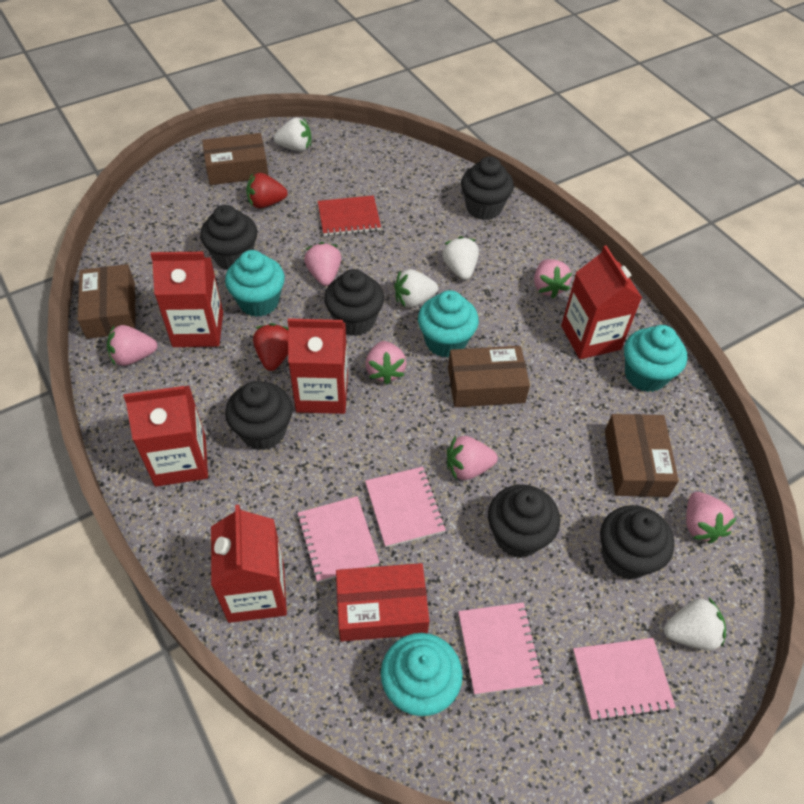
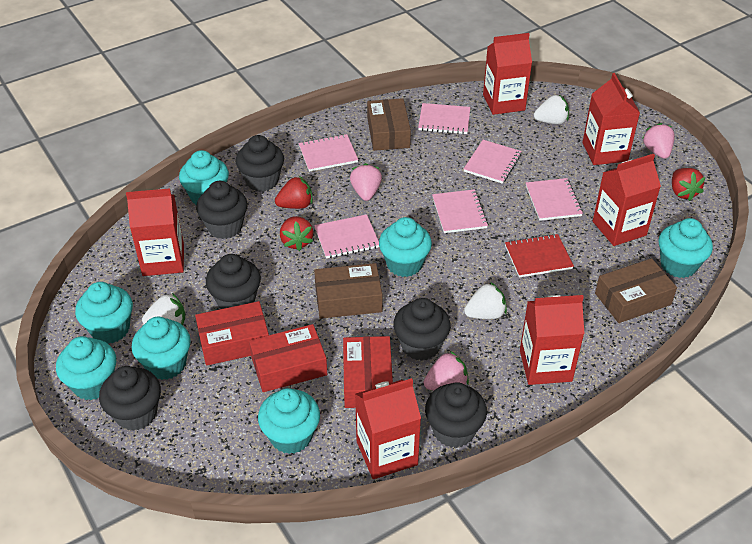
brown box: [78,264,136,339] [202,133,269,185] [448,346,530,407] [605,414,679,497] = 4 -> [314,263,382,319] [367,98,411,151] [595,258,677,323] = 3
pink notebook: [297,496,380,582] [365,467,446,548] [458,603,544,695] [573,638,676,722] = 4 -> [299,134,358,172] [314,214,379,258] [418,103,470,134] [432,189,488,233] [464,140,522,184] [526,178,583,221] = 6
pink strawberry: [107,325,158,366] [304,242,341,286] [365,341,406,384] [447,436,498,480] [534,259,572,298] [686,492,736,544] = 6 -> [350,163,382,201] [424,351,469,390] [643,123,675,159] = 3
red box: [336,563,429,642] = 1 -> [195,301,269,366] [249,324,327,392] [343,336,393,408] = 3
red carton: [123,386,208,487] [150,252,223,347] [211,505,287,623] [288,318,348,414] [561,245,642,359] = 5 -> [126,188,184,276] [355,378,421,479] [483,33,532,115] [520,295,584,385] [582,73,640,165] [593,154,661,246] = 6
red strawberry: [246,173,288,208] [253,323,288,371] = 2 -> [275,176,312,209] [280,216,313,251] [672,168,706,201] = 3
turquoise cupcake: [225,250,285,317] [381,633,463,716] [418,290,479,358] [624,325,687,392] = 4 -> [56,336,116,400] [75,282,133,344] [132,317,191,380] [179,150,229,205] [258,388,320,454] [379,217,432,277] [659,218,713,278] = 7
white strawberry: [274,117,311,152] [394,269,438,308] [442,236,479,280] [664,597,726,650] = 4 -> [142,293,185,325] [464,283,507,319] [534,95,569,124] = 3

